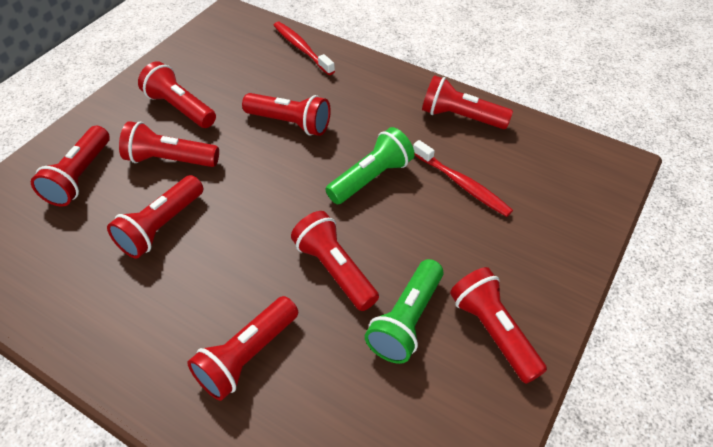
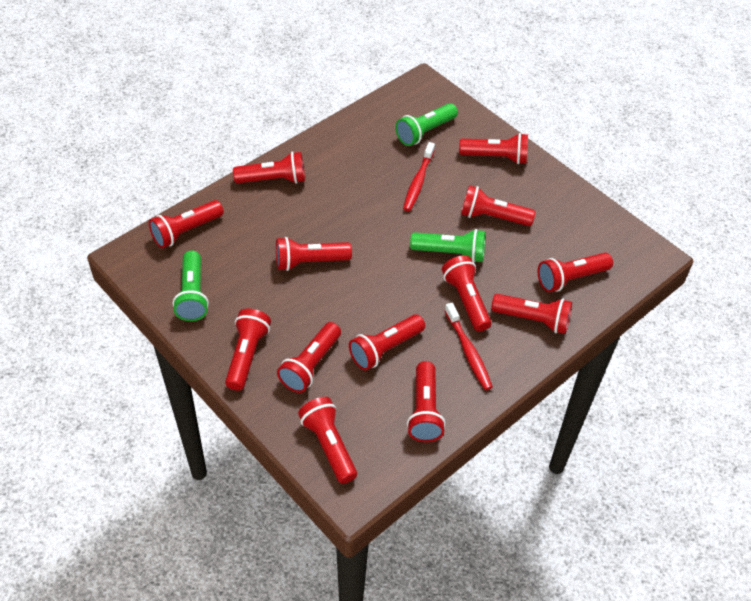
green flashlight: [325,127,415,204] [365,259,443,364] = 2 -> [173,251,209,321] [395,103,458,146] [410,229,485,263] = 3
red flashlight: [31,126,110,207] [107,175,203,259] [119,121,219,167] [138,61,216,128] [187,296,298,401] [242,93,331,136] [291,211,379,311] [422,75,513,129] [450,267,547,384] = 9 -> [149,200,224,248] [225,309,271,391] [233,152,305,184] [276,237,352,271] [277,322,341,393] [298,397,357,484] [349,314,425,370] [407,361,446,442] [442,255,491,332] [459,133,528,164] [461,185,536,226] [491,294,572,334] [538,253,613,292] = 13

